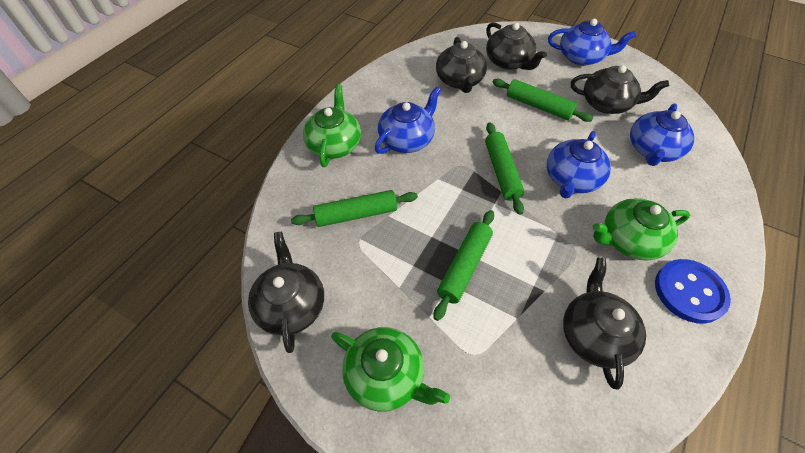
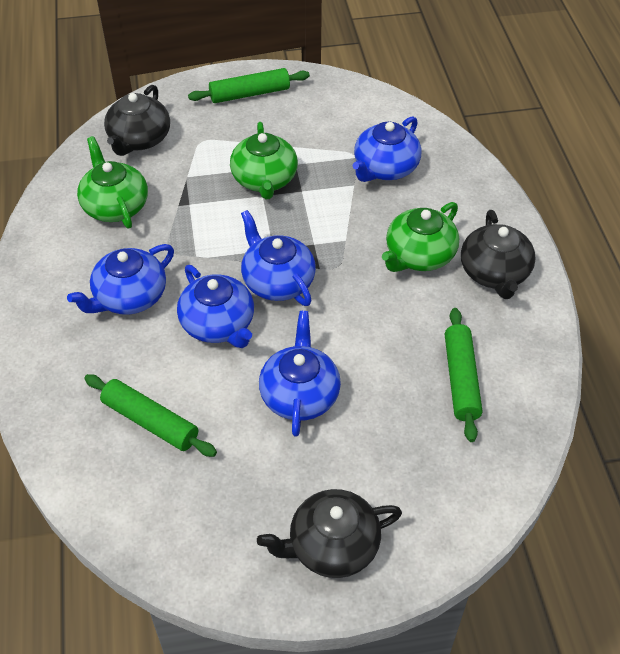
black teapot: [248,231,324,353] [436,37,487,93] [486,22,547,70] [563,258,646,390] [571,65,669,114] = 5 -> [104,85,170,156] [257,489,402,578] [461,210,536,299] = 3
blue button: [655,259,731,324] = 1 -> none = 0
blue teapot: [375,86,441,154] [547,131,611,199] [548,19,636,66] [630,103,694,166] = 4 -> [67,244,174,315] [177,265,254,348] [241,210,316,306] [259,311,341,437] [353,116,421,182] = 5
green rolling pin: [291,190,418,227] [433,210,494,321] [485,122,524,215] [493,79,593,122] = 4 -> [84,374,217,457] [188,68,310,103] [445,308,482,442] = 3

